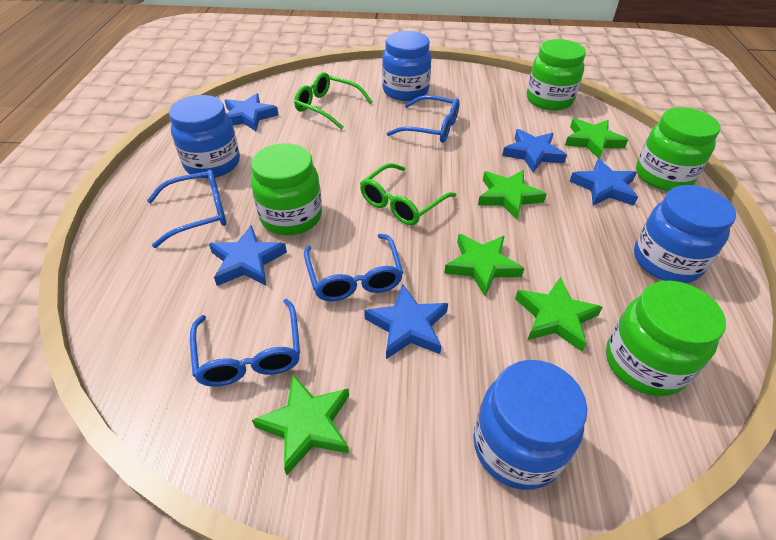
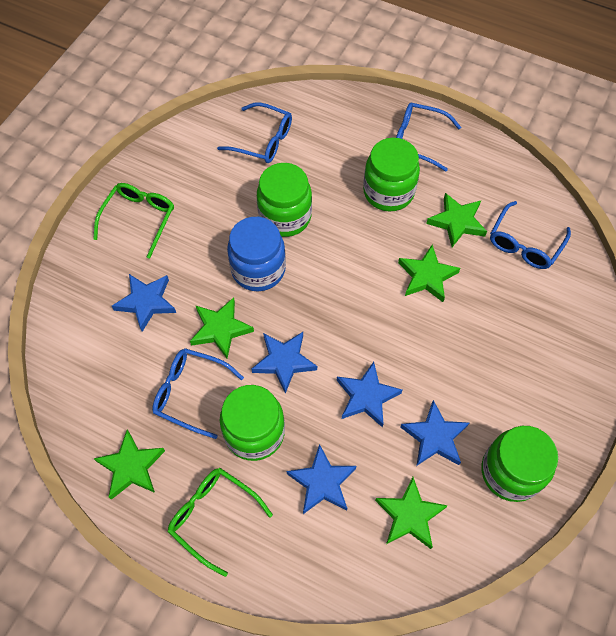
blue jar: [169,95,240,178] [382,31,431,101] [473,360,588,490] [634,185,736,283] = 4 -> [227,217,286,291] = 1

